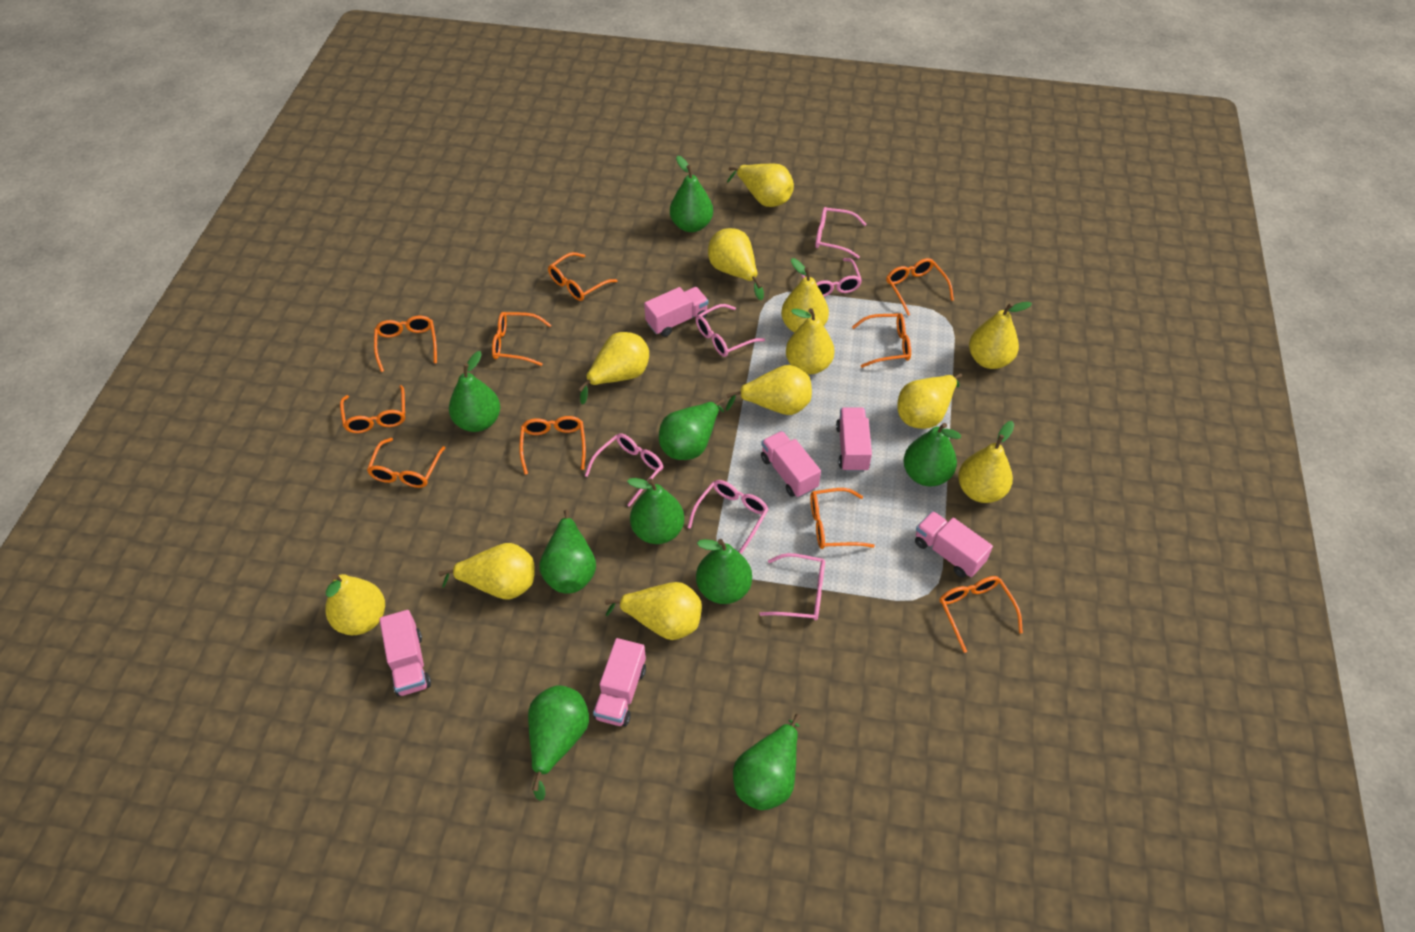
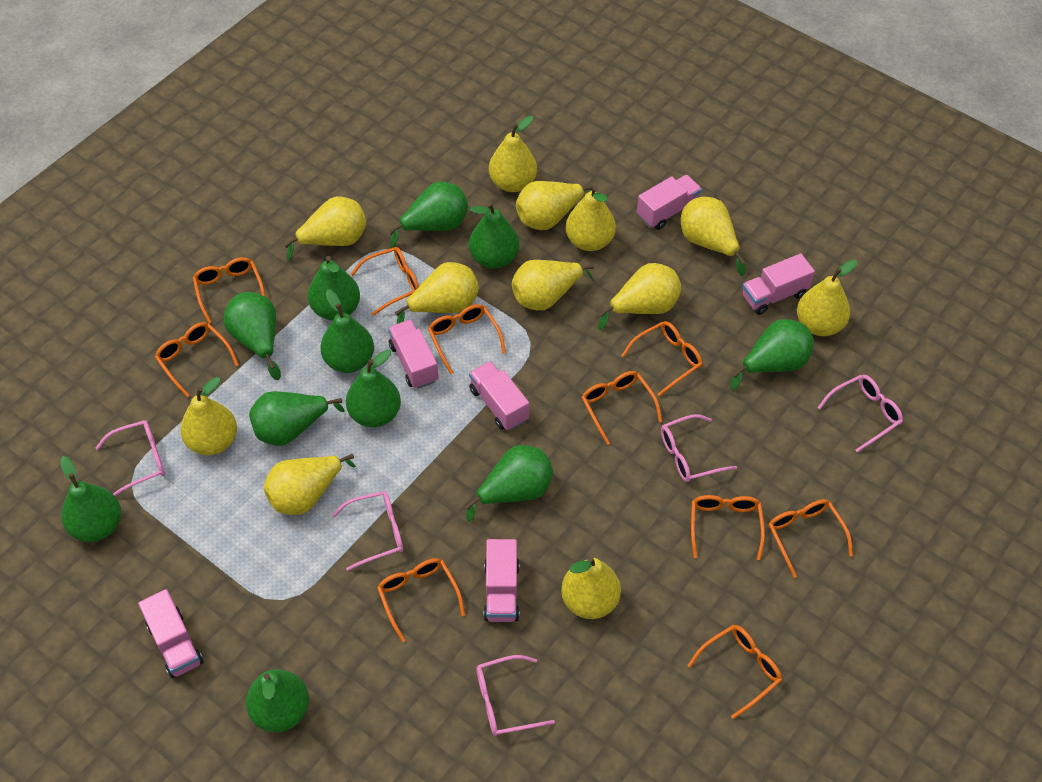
green pear: [449,351,500,432] [528,685,589,801] [539,509,596,594] [627,478,684,544] [659,398,725,460] [670,156,713,232] [696,539,752,604] [733,714,801,810] [903,423,961,487] = 9 -> [61,456,121,542] [224,292,281,380] [246,670,309,732] [249,391,344,446] [308,256,360,320] [320,289,374,373] [346,350,401,427] [388,182,468,248] [465,445,553,522] [469,202,519,269] [730,319,814,390] = 11
pink glasses: [585,433,664,507] [687,480,769,554] [696,304,765,357] [760,553,825,620] [801,258,862,297] [815,207,867,259] = 6 -> [95,420,165,496] [332,491,403,571] [476,655,555,736] [661,414,737,482] [817,375,903,453] = 5

